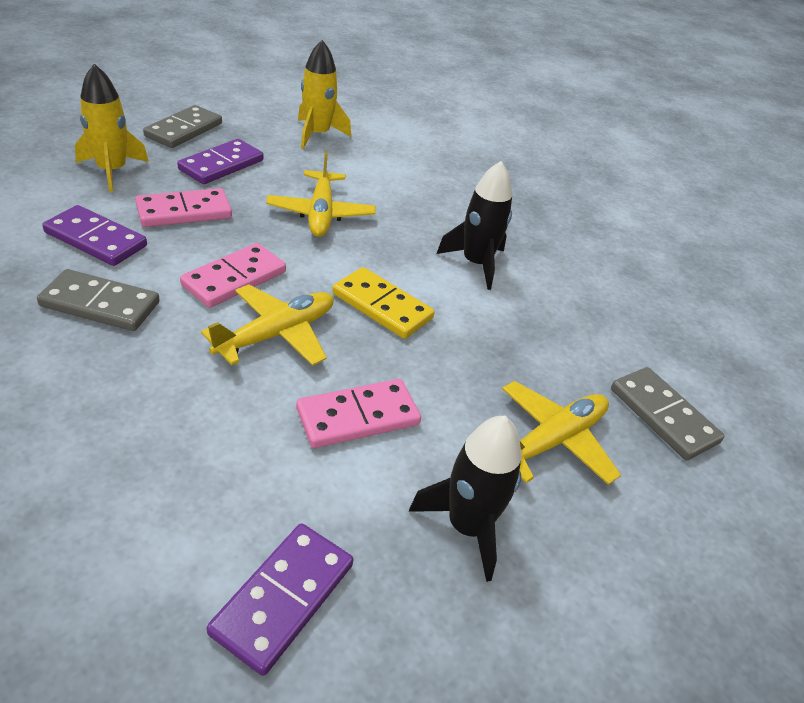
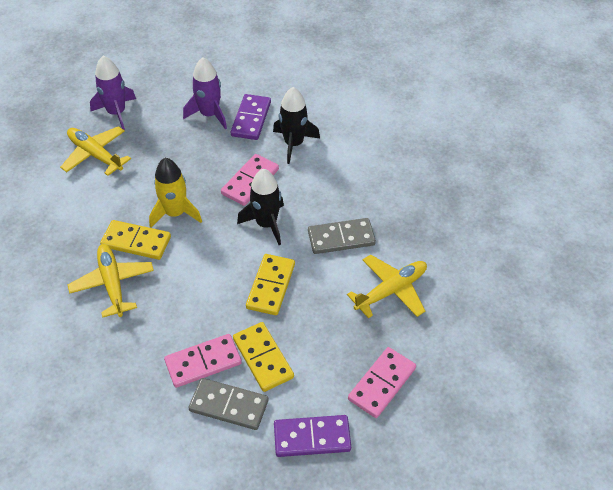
grey domino: [37,269,160,331] [143,105,222,148] [611,367,724,460] = 3 -> [188,378,268,430] [308,218,376,254] = 2
purple domino: [42,205,147,266] [177,139,263,184] [207,523,353,676] = 3 -> [231,94,271,140] [274,415,351,457] = 2
purple rocket: none = 0 -> [90,56,136,130] [183,57,227,129] = 2
yellow domino: [332,267,435,339] = 1 -> [100,220,171,260] [233,322,294,392] [246,254,295,315] = 3
yellow rocket: [75,64,149,192] [298,40,351,149] = 2 -> [149,158,202,228] = 1

